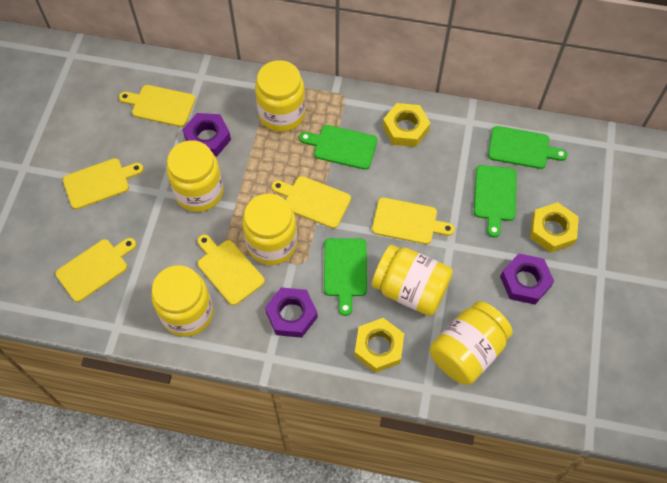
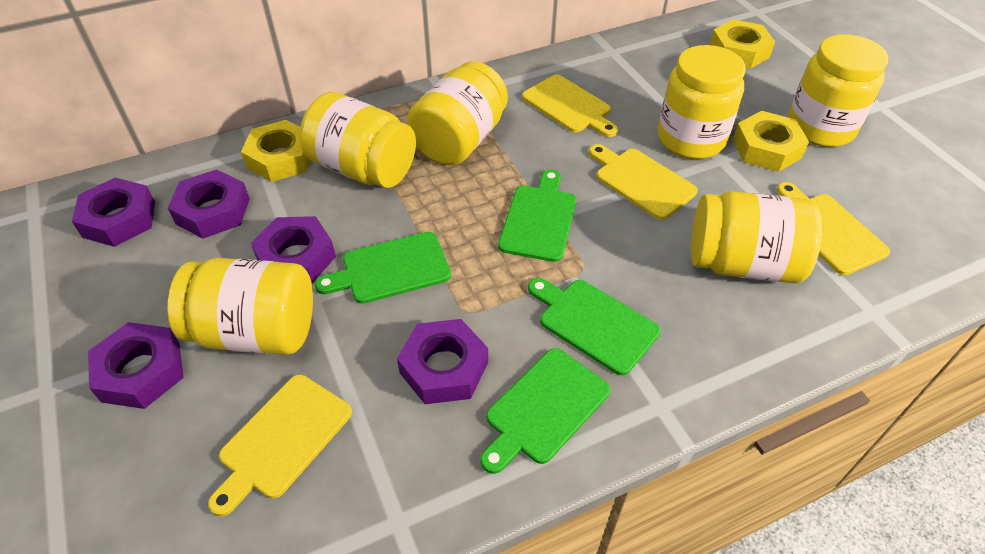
purple nut: [182,113,231,157] [265,287,318,338] [500,254,554,305] = 3 -> [72,178,155,247] [88,322,184,409] [168,169,250,239] [251,216,336,283] [397,319,488,404] = 5
yellow cutting board: [55,238,136,302] [63,158,144,209] [119,85,195,127] [197,234,265,305] [272,176,351,228] [372,197,455,244] = 6 -> [208,375,352,516] [522,75,618,137] [589,144,698,220] [777,182,890,275] = 4

